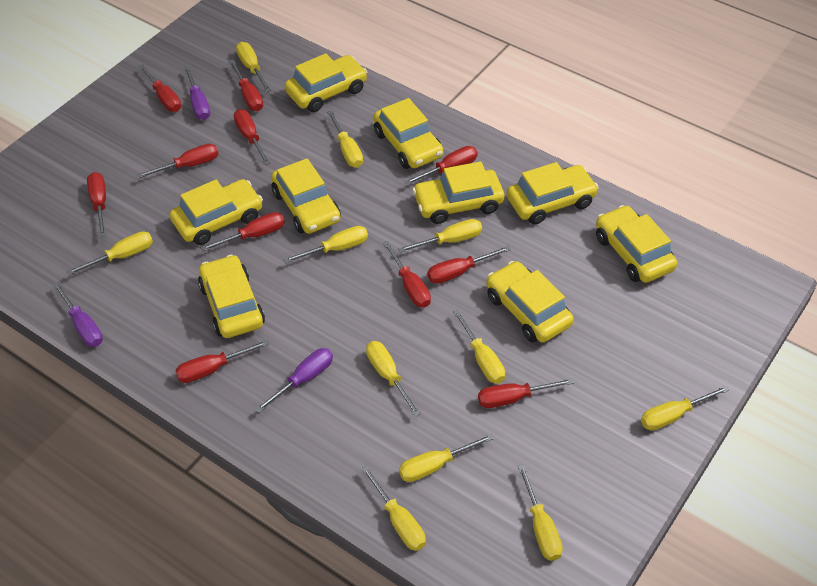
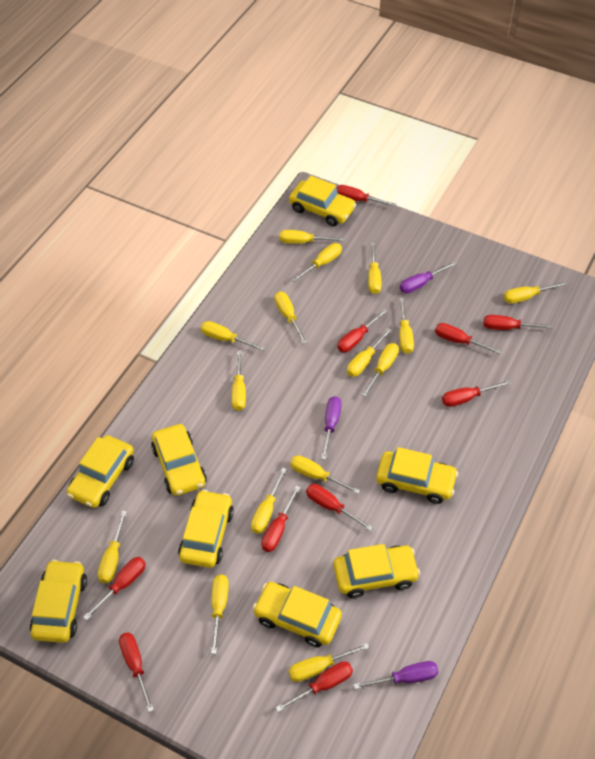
red screwdriver: [87,172,106,237] [137,144,218,178] [139,64,181,112] [175,340,269,383] [201,212,285,251] [229,60,263,111] [234,109,270,165] [383,241,431,308] [404,146,478,185] [427,246,511,284] [478,378,574,408] = 11 -> [83,557,146,620] [119,632,154,712] [261,486,300,552] [275,661,353,712] [306,484,373,531] [336,185,396,207] [337,309,387,352] [435,323,502,354] [442,380,510,407] [483,315,553,330] = 10
yellow car: [170,179,263,245] [198,254,265,338] [271,158,341,234] [284,53,367,112] [373,98,444,169] [412,162,505,224] [486,261,574,342] [506,162,599,225] [596,205,677,283] = 9 -> [30,560,87,643] [67,435,134,508] [151,424,207,496] [178,490,234,568] [253,582,342,647] [289,176,356,226] [333,544,420,598] [376,447,458,504] = 8
yellow screwdriver: [66,231,153,276] [236,42,271,92] [283,226,368,263] [327,111,363,168] [361,465,426,551] [366,341,421,417] [398,219,482,253] [399,434,494,482] [453,310,505,384] [518,465,563,561] [641,386,729,430] = 11 -> [98,510,127,583] [201,321,265,351] [211,574,229,654] [232,351,246,411] [251,468,287,534] [274,291,307,344] [279,230,344,244] [289,643,369,682] [290,455,360,494] [292,243,342,282] [347,328,392,377] [362,343,399,397] [368,242,382,294] [399,298,414,354] [504,281,568,304] = 15

